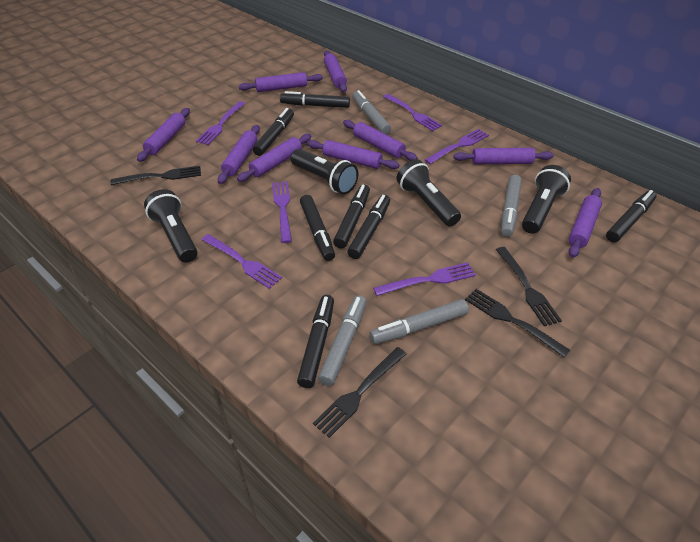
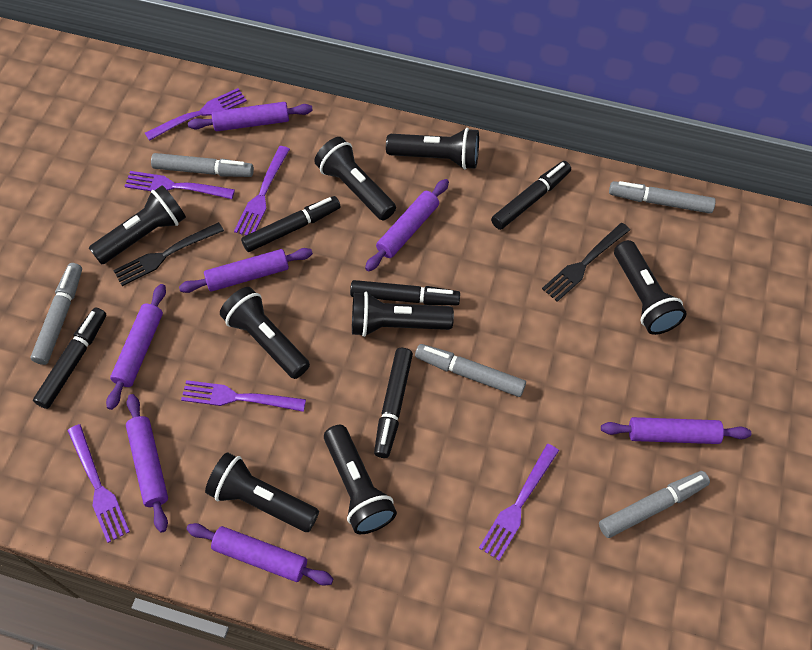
black flashlight: [144,189,198,263] [290,149,358,194] [397,159,461,226] [522,165,571,234] = 4 -> [89,185,186,264] [205,452,319,532] [220,287,310,379] [314,137,396,220] [324,425,397,534] [352,292,454,337] [386,128,479,170] [614,240,687,335] = 8
black fork: [111,166,201,185] [313,347,406,438] [465,289,570,357] [496,247,562,326] = 4 -> [113,222,224,286] [542,223,630,302] = 2
black marker: [253,108,294,156] [280,91,350,108] [297,295,334,388] [300,195,335,261] [333,185,370,248] [347,195,390,259] [606,190,656,242] = 7 -> [33,307,106,409] [241,196,340,252] [350,280,460,305] [374,348,413,458] [491,161,571,230] = 5
grey marker: [318,295,367,386] [352,90,391,134] [370,299,469,344] [501,175,522,237] = 4 -> [31,263,82,365] [151,153,254,177] [415,344,526,397] [599,471,710,538] [609,181,716,214] = 5
purple rolling pin: [137,108,190,162] [218,125,260,184] [237,134,312,182] [239,72,323,92] [307,140,400,169] [324,50,347,92] [343,120,418,161] [454,148,554,164] [569,188,602,258] = 9 -> [106,284,166,410] [126,394,168,533] [179,248,313,293] [186,523,333,586] [188,102,313,131] [365,179,449,271] [601,417,751,444] = 7

